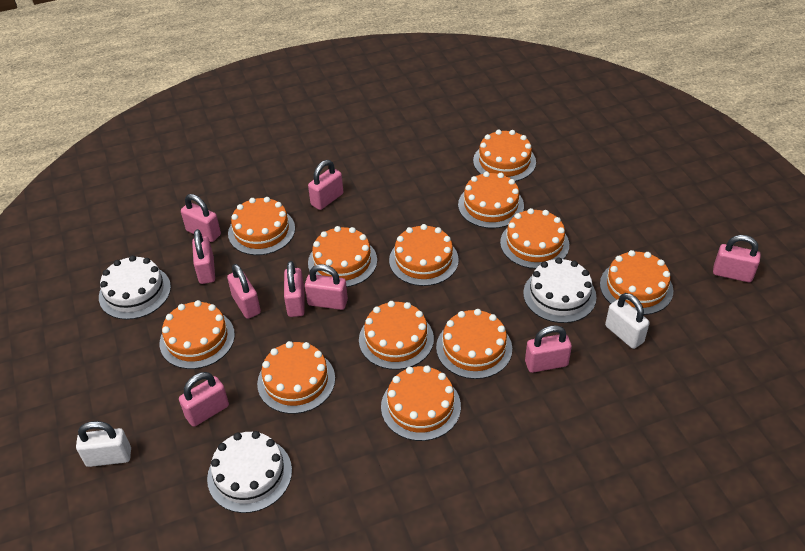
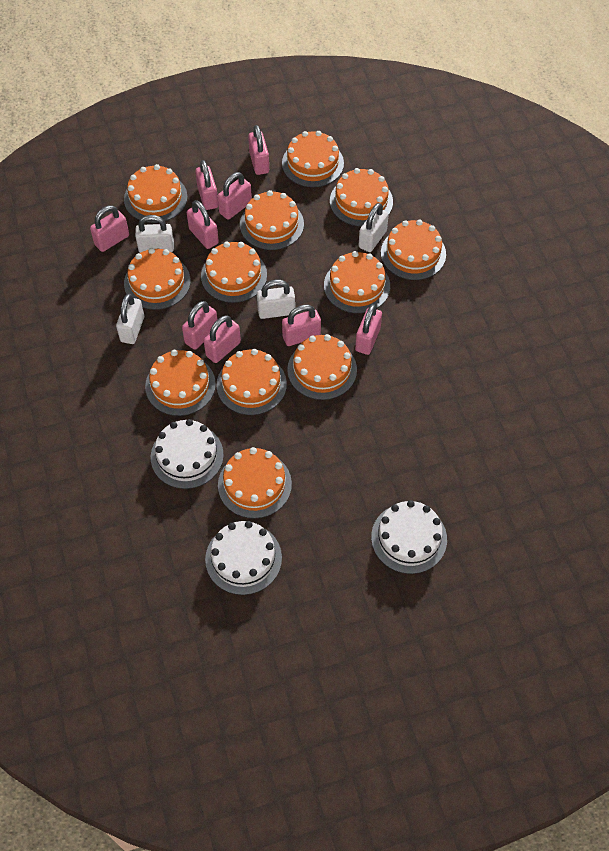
white padlock: [76,421,131,467] [605,293,650,349] = 2 -> [116,294,144,344] [135,215,174,253] [257,280,295,319] [359,203,389,252] = 4

